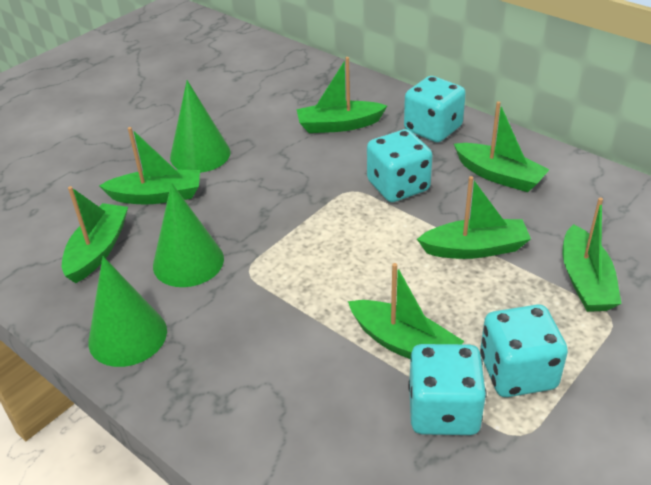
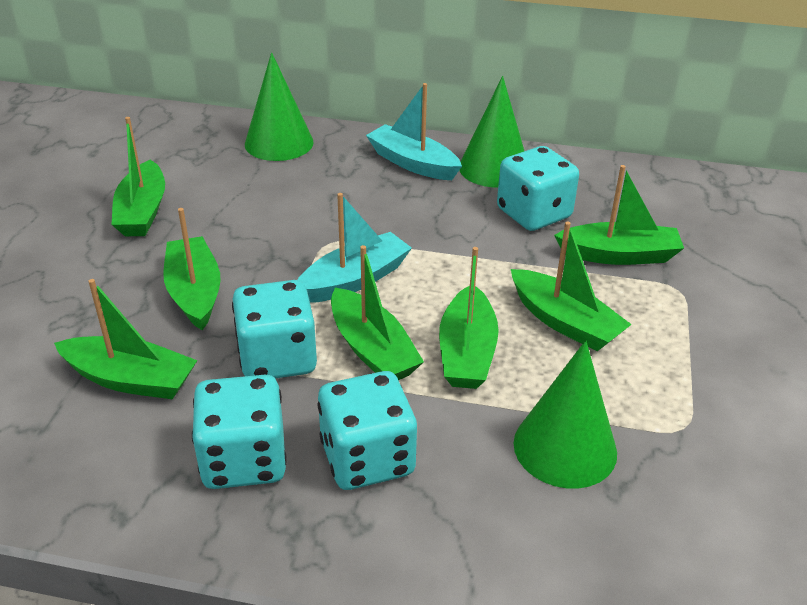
turquoise boat: none = 0 -> [298,193,412,303] [366,83,462,180] = 2

